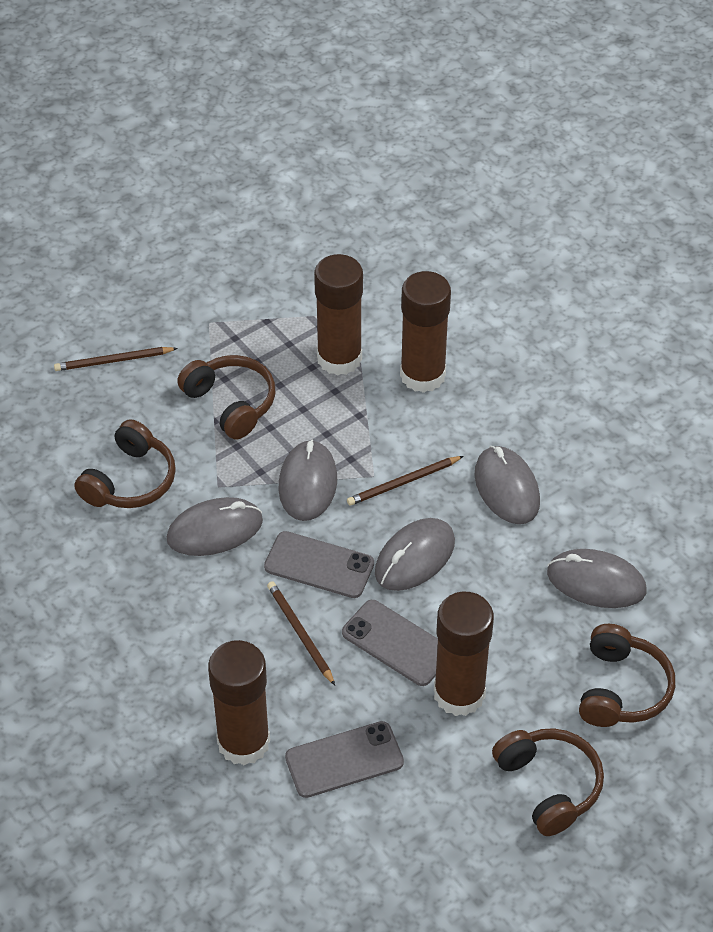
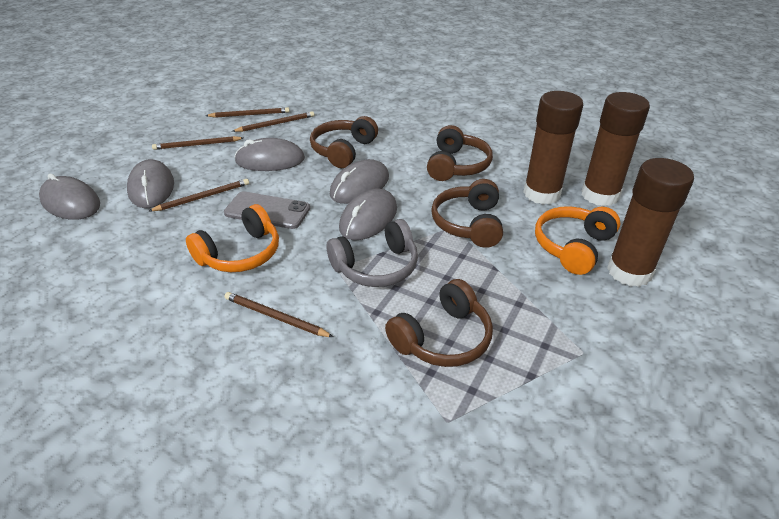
brown glue stick: [208,640,270,766] [314,254,363,376] [400,271,451,393] [434,592,494,716] = 4 -> [523,91,583,204] [582,92,650,206] [607,158,694,287] = 3
brown pencil: [54,347,178,371] [267,581,335,685] [347,456,463,506] = 3 -> [149,179,249,211] [152,136,243,150] [206,107,289,118] [224,292,333,337] [232,111,314,132] = 5
grey headphones: none = 0 -> [327,219,418,287] = 1
grey phone: [264,531,374,598] [285,721,404,798] [342,600,438,686] = 3 -> [224,191,310,229] = 1
orange headphones: none = 0 -> [186,204,279,272] [535,206,620,275] = 2

